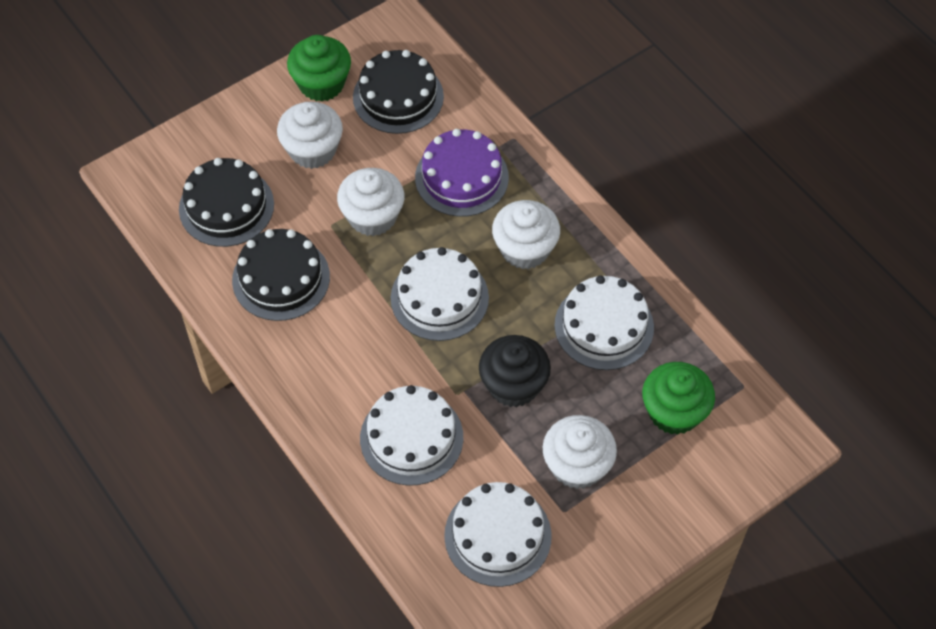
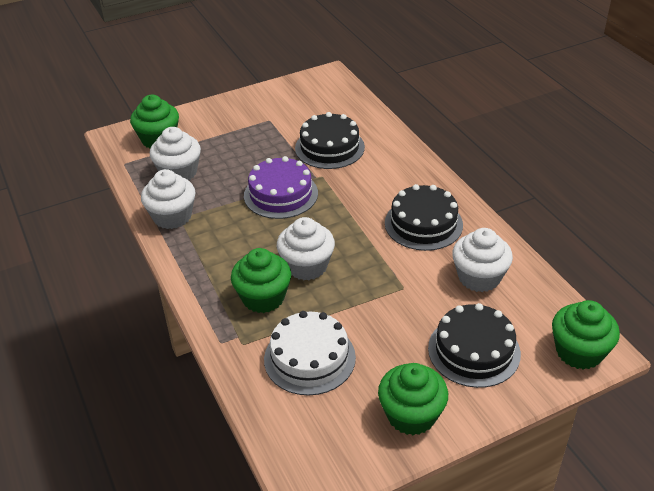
black cupcake: [479,335,551,407] = 1 -> none = 0
green cupcake: [287,35,351,102] [642,362,715,435] = 2 -> [130,95,179,148] [231,248,291,313] [378,363,448,435] [552,300,620,370] = 4
white cake: [360,385,463,486] [391,247,489,341] [444,482,552,587] [555,275,654,370] = 4 -> [264,311,356,395] = 1

